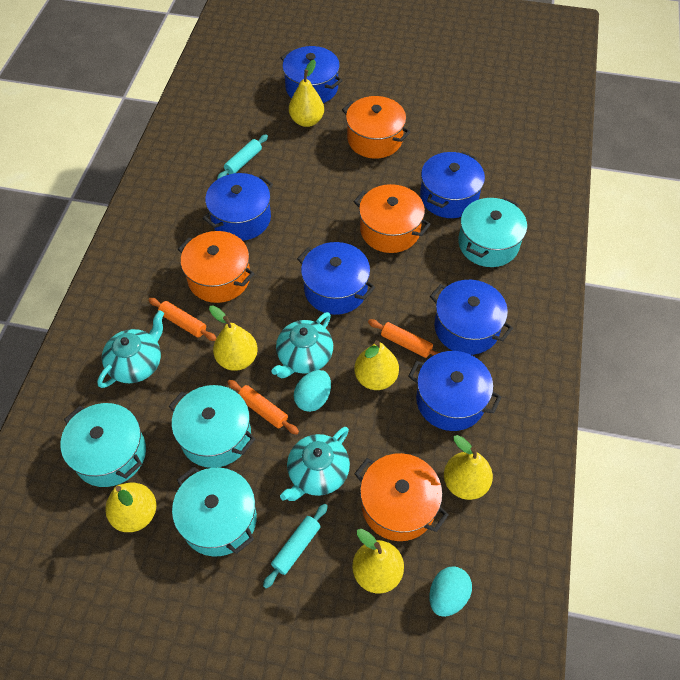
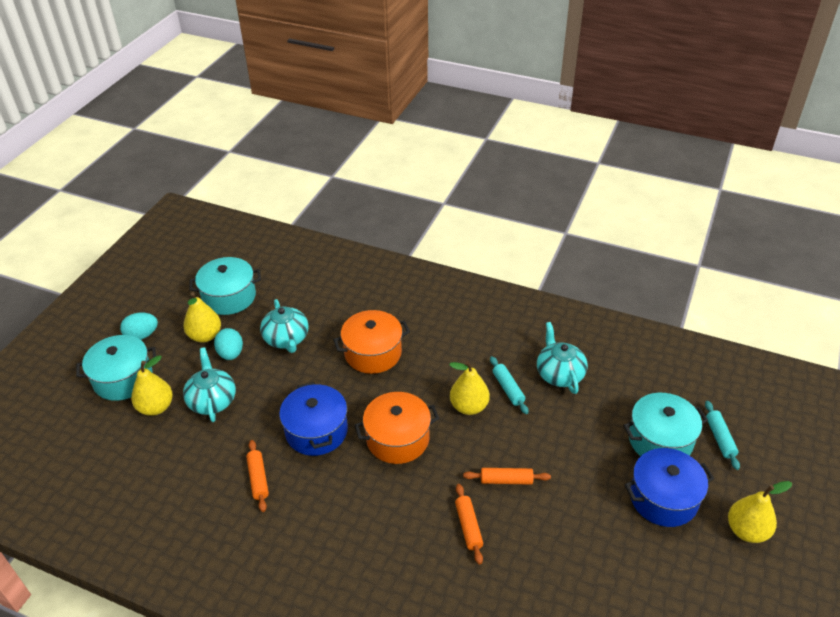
blue pot: [203,173,273,241] [281,46,343,103] [297,242,375,315] [408,351,501,431] [420,152,485,218] [430,280,513,355] = 6 -> [279,382,348,456] [624,448,714,527] = 2
orange pot: [178,231,254,303] [342,96,411,159] [354,184,431,253] [354,453,448,541] = 4 -> [333,310,410,374] [355,392,439,464] = 2
turquoise pot: [60,403,146,487] [169,385,255,468] [172,467,257,556] [458,197,527,267] = 4 -> [76,335,156,401] [189,257,261,315] [623,393,708,456] = 3
yellow pear: [105,483,156,532] [209,305,258,371] [289,60,324,127] [352,529,404,593] [354,340,399,390] [444,435,493,500] = 6 -> [131,355,173,416] [183,292,221,342] [449,361,490,415] [728,481,792,543] = 4

